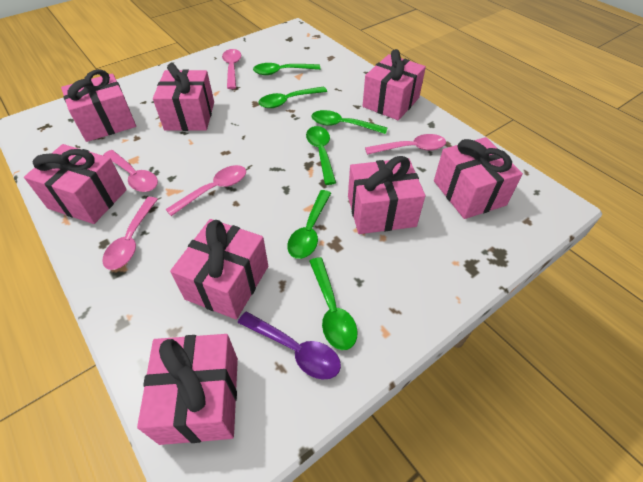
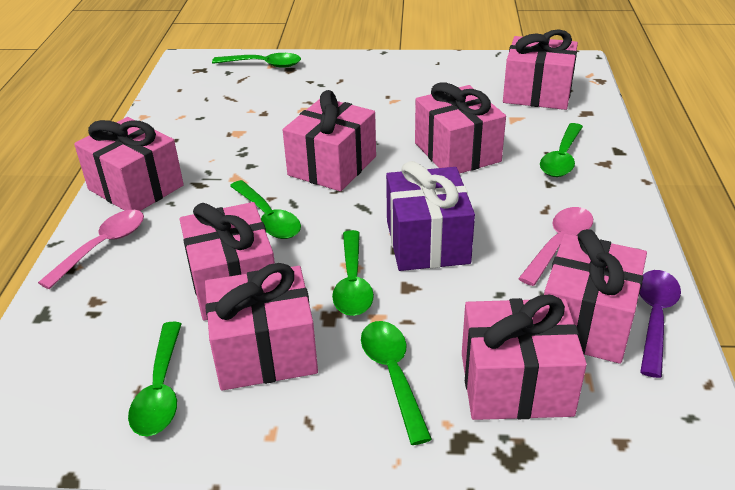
pink spoon: [102,197,158,270] [103,150,158,192] [165,165,246,216] [222,49,241,89] [365,134,446,155] = 5 -> [38,210,144,289] [518,207,593,286] = 2
purple gift: none = 0 -> [386,161,475,271] = 1

